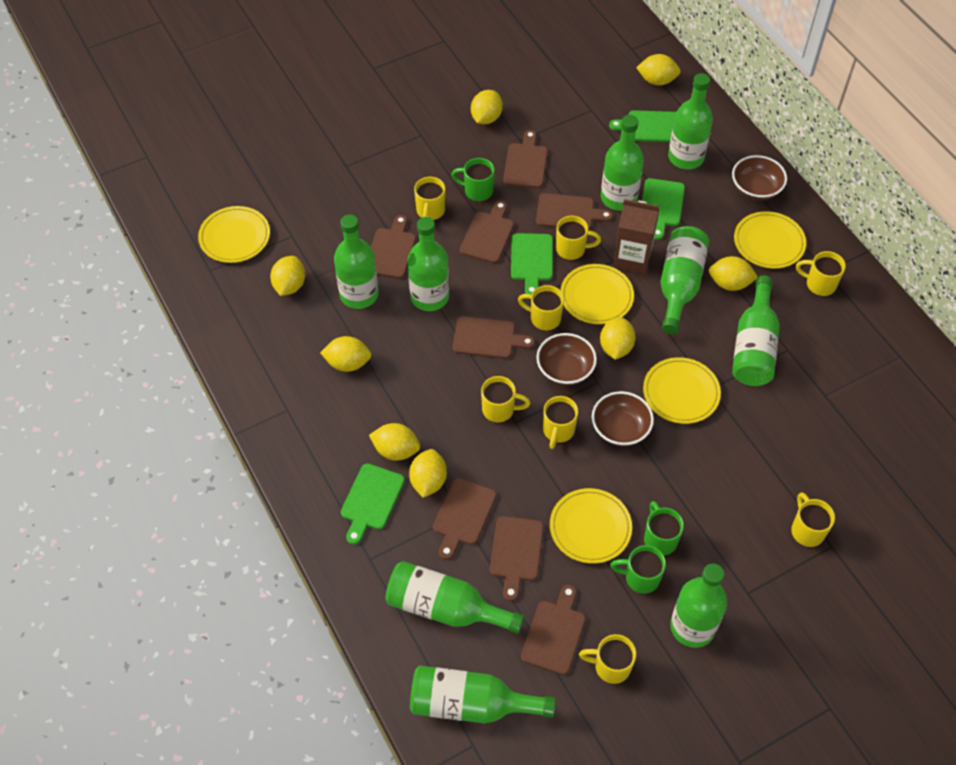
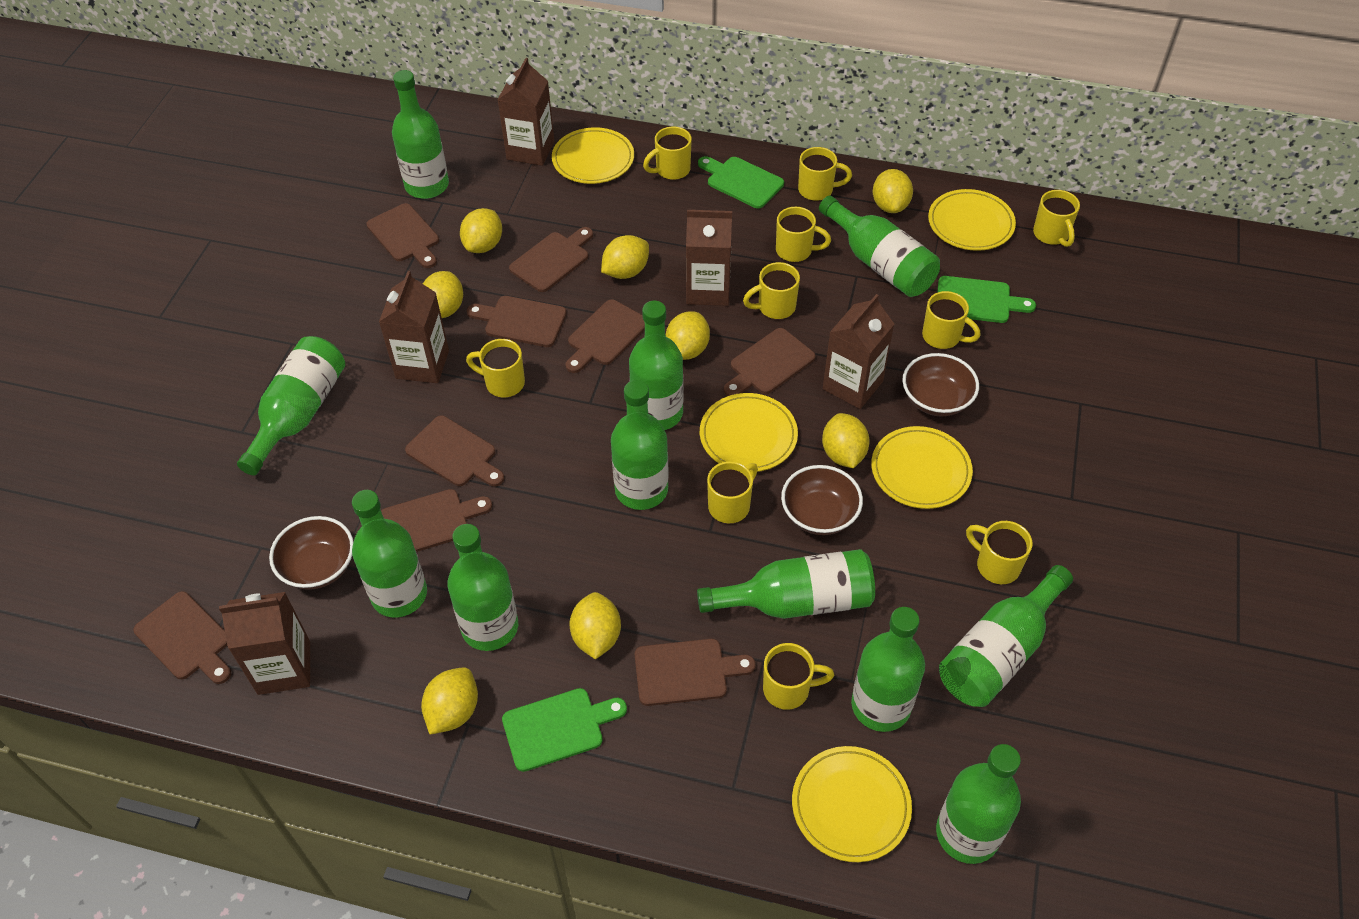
brown carton: [613,199,660,274] = 1 -> [219,592,310,695] [379,271,449,383] [498,58,554,166] [686,210,732,306] [823,294,894,409] = 5
brown cutting board: [371,215,416,279] [433,478,497,560] [453,316,535,359] [460,201,514,263] [490,516,544,601] [503,130,548,188] [521,585,586,675] [536,193,613,230] = 8 -> [133,591,231,684] [366,203,439,268] [381,489,492,552] [405,416,504,487] [467,296,567,347] [509,227,593,292] [566,299,645,373] [635,639,756,706] [724,328,816,396] = 9
green bottle: [334,214,378,309] [385,561,524,634] [408,217,449,311] [410,666,556,723] [601,115,644,211] [660,226,709,334] [668,73,713,170] [670,563,727,648] [732,275,780,386] = 9 -> [237,336,345,475] [352,490,427,618] [392,70,449,199] [447,524,518,651] [611,380,669,510] [629,301,684,430] [697,549,875,619] [819,196,940,297] [851,607,925,732] [936,744,1021,864] [939,565,1073,707] = 11
green cutting board: [341,464,405,545] [511,233,553,294] [609,110,676,142] [642,178,685,240] = 4 -> [502,688,627,772] [698,156,784,209] [937,276,1036,323] = 3
green mug: [451,158,495,201] [610,545,666,594] [644,501,684,555] = 3 -> none = 0
yellow mug: [414,177,445,220] [481,376,530,422] [518,285,564,330] [543,396,578,449] [556,216,601,260] [579,634,636,684] [791,492,835,547] [796,251,846,296] = 8 -> [466,339,525,397] [643,127,692,180] [707,461,758,523] [743,262,800,319] [763,643,834,710] [776,207,831,262] [798,147,852,201] [922,291,981,349] [966,521,1032,584] [1033,190,1080,247] = 10

